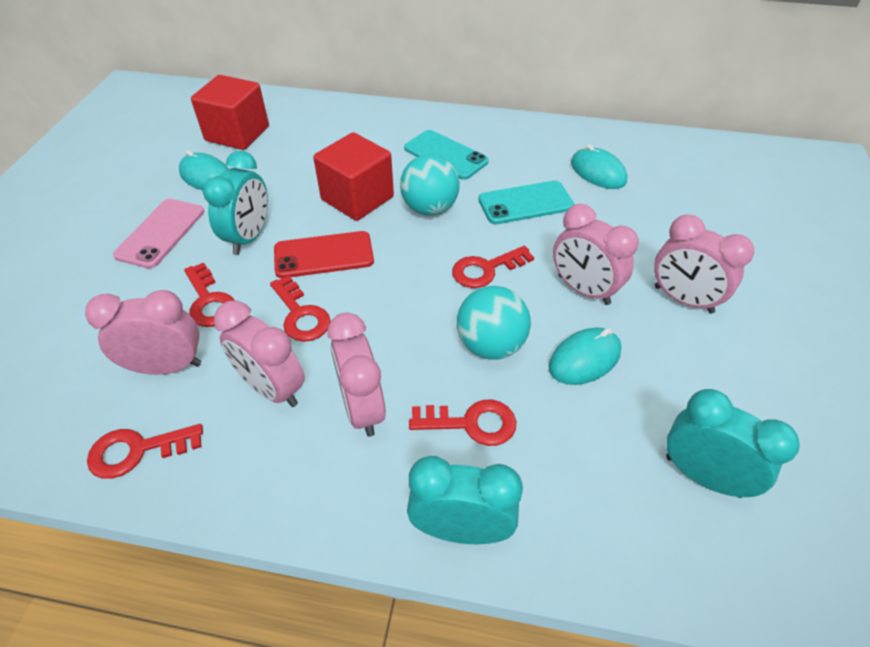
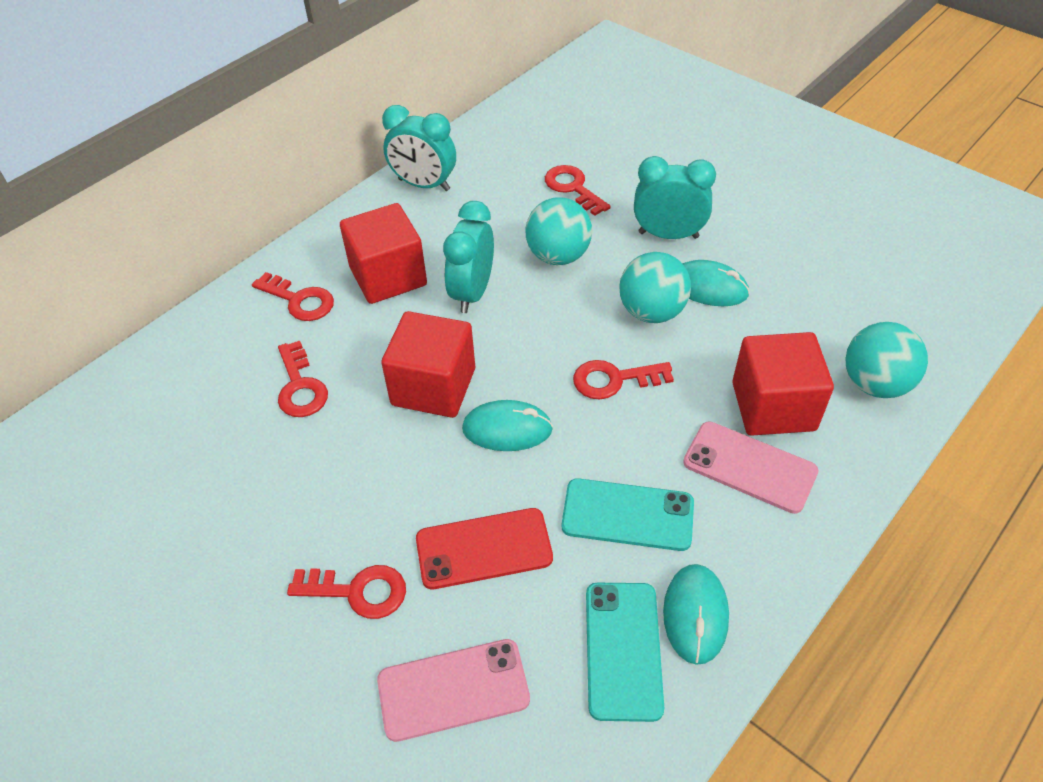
pink clock: [85,290,201,375] [214,301,305,407] [327,313,386,437] [553,204,639,305] [654,214,754,314] = 5 -> none = 0
pink phone: [113,199,204,269] = 1 -> [377,639,530,742] [683,422,819,514] = 2
red cube: [191,75,269,150] [313,132,394,221] = 2 -> [340,203,427,304] [381,311,475,418] [732,332,834,436] = 3
turquoise ball: [400,154,460,215] [457,286,531,360] = 2 -> [526,197,592,265] [619,252,691,323] [845,322,928,398] = 3

